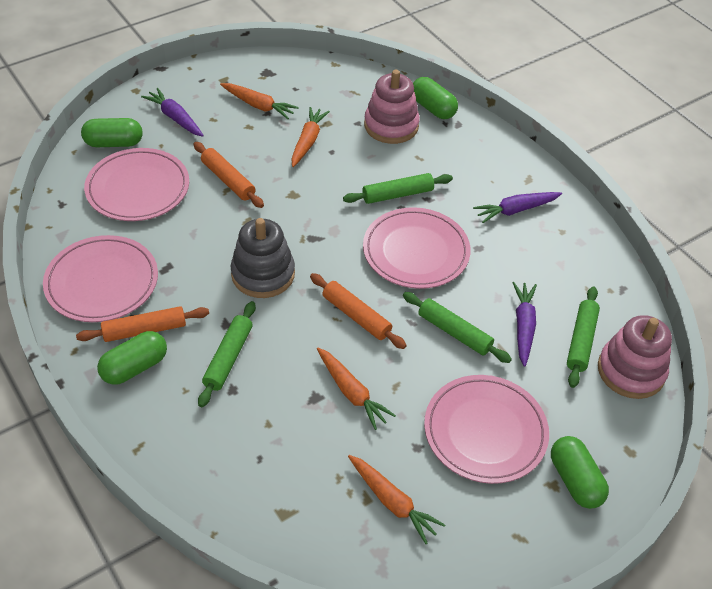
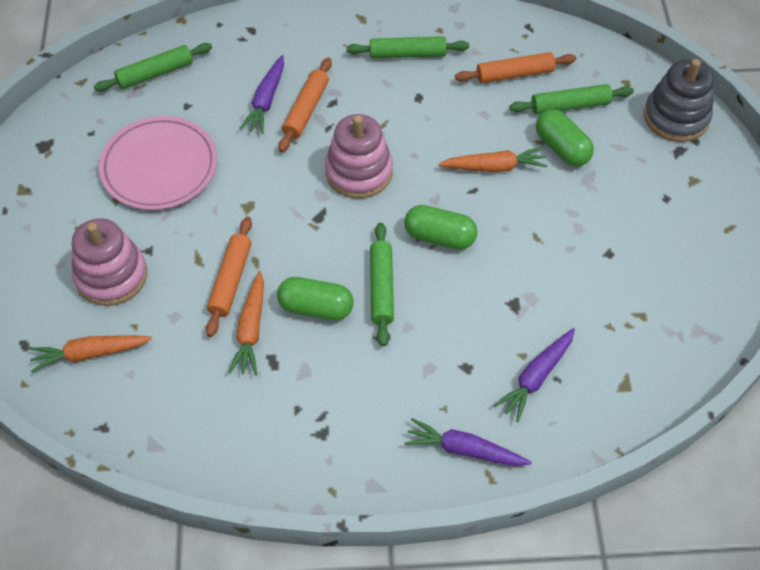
green capsule: [81,118,142,147] [97,331,167,385] [413,77,458,119] [551,436,609,509] = 4 -> [277,277,354,320] [404,205,477,250] [536,109,594,166] = 3
orange carrot: [220,83,299,119] [291,107,330,167] [317,348,396,430] [348,455,445,544] = 4 -> [29,336,152,373] [228,271,264,375] [438,147,547,172] = 3
pink plate: [43,235,158,322] [84,148,189,221] [363,207,471,289] [424,375,549,484] = 4 -> [99,116,217,210] = 1

